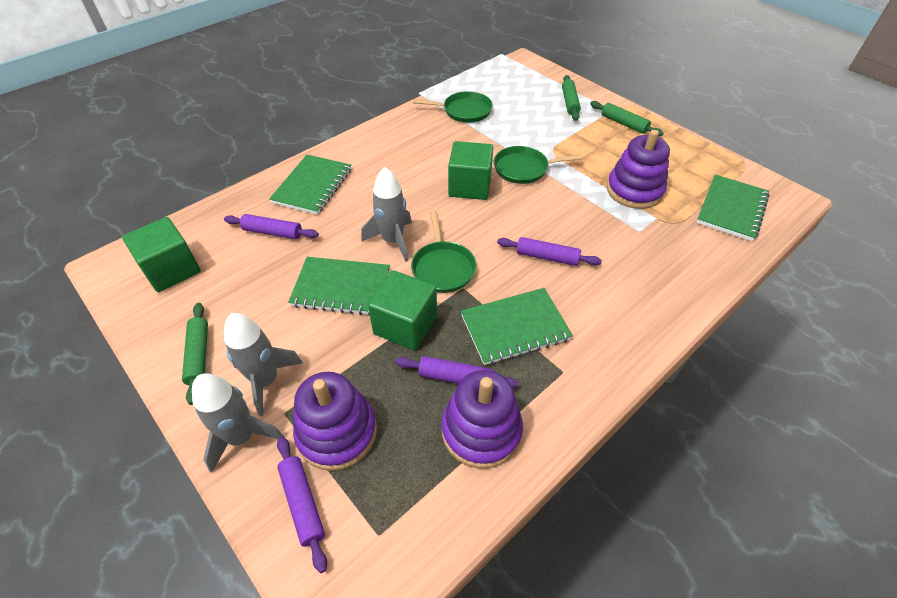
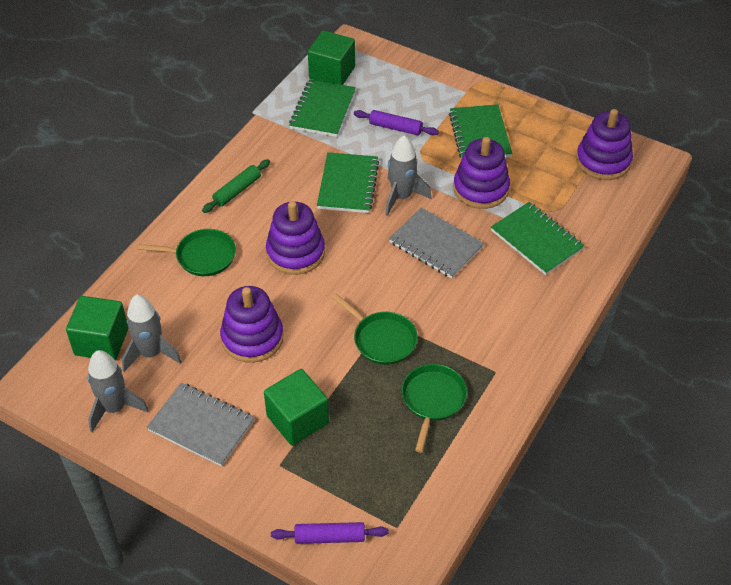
green rolling pin: [182,303,208,405] [562,75,581,121] [590,101,664,136] = 3 -> [202,159,270,213] = 1
grey notebook: none = 0 -> [147,383,255,467] [389,207,484,279] = 2
purple rolling pin: [224,214,319,239] [277,436,327,573] [395,356,518,388] [497,237,602,266] = 4 -> [271,522,388,544] [354,110,439,135] = 2
purple stacking toy: [293,372,377,471] [441,370,523,469] [607,130,670,209] = 3 -> [220,286,284,363] [266,201,325,275] [453,137,510,209] [576,109,633,180] = 4

